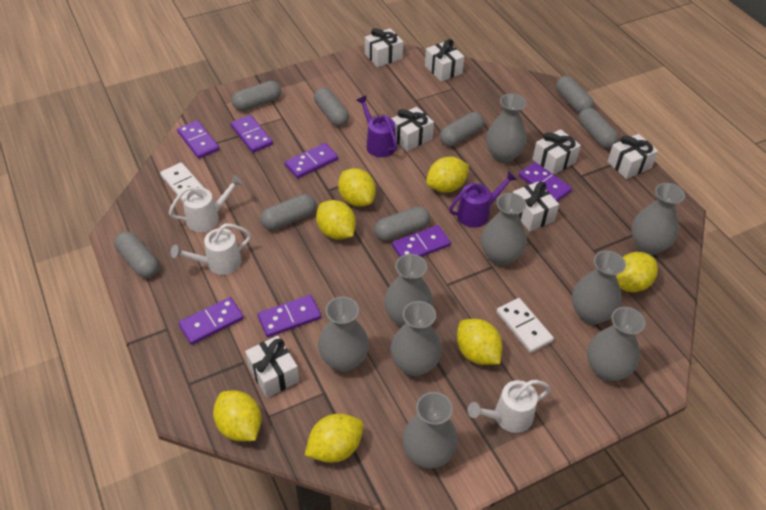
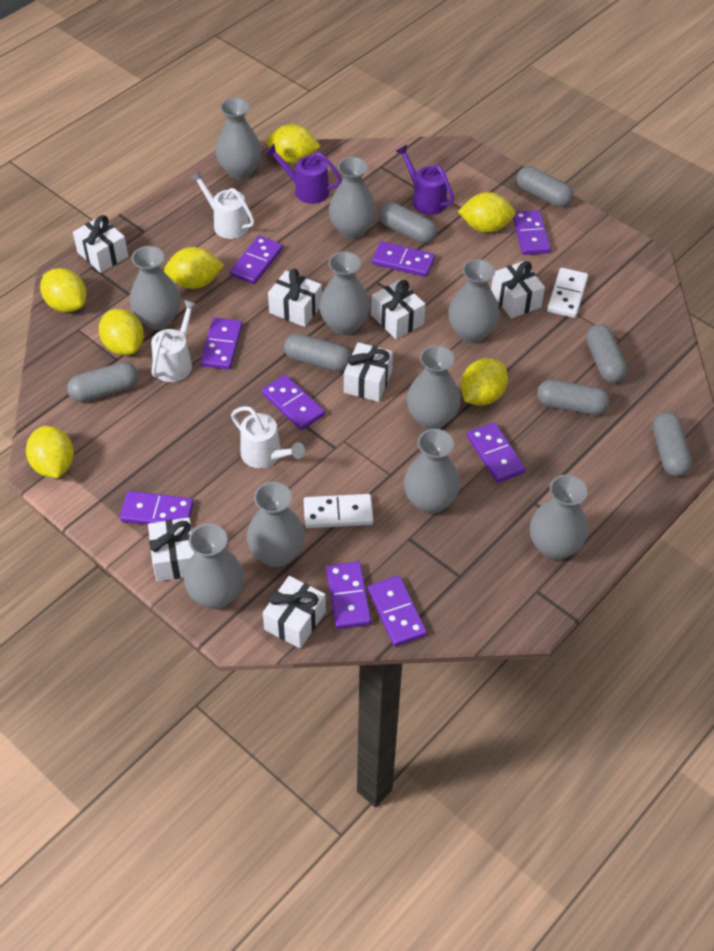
grey capsule: [114,231,159,278] [232,81,281,111] [260,194,316,230] [314,88,349,127] [374,206,430,241] [440,112,484,147] [556,76,594,114] [578,108,619,149] = 8 -> [67,362,138,402] [284,334,351,371] [379,202,437,244] [516,166,573,207] [537,380,610,415] [586,324,627,383] [653,412,692,477] = 7
grey vase: [318,297,369,372] [384,254,433,327] [391,301,442,376] [402,392,458,468] [481,193,527,266] [486,93,527,163] [572,251,626,325] [587,307,646,382] [631,183,685,255] = 9 -> [130,246,181,330] [184,523,244,609] [215,98,261,179] [247,482,305,567] [319,251,370,335] [329,157,376,239] [404,429,460,514] [407,345,461,430] [448,259,499,343] [530,475,588,560] = 10
purple domino: [177,120,219,159] [178,297,244,345] [230,115,273,153] [258,295,321,337] [285,143,338,179] [392,225,451,257] [519,162,572,202] = 7 -> [120,491,194,525] [200,318,242,370] [230,236,283,284] [262,375,325,430] [326,562,371,629] [368,576,427,647] [372,241,435,277] [467,422,526,483] [513,210,551,255] = 9

